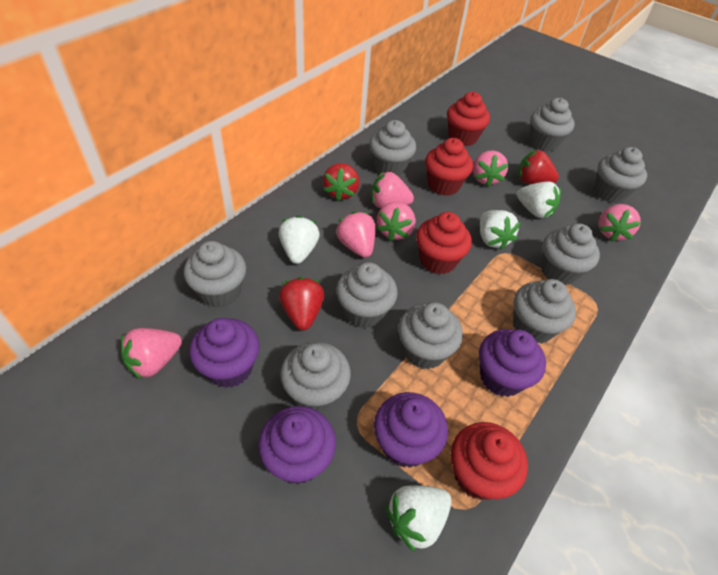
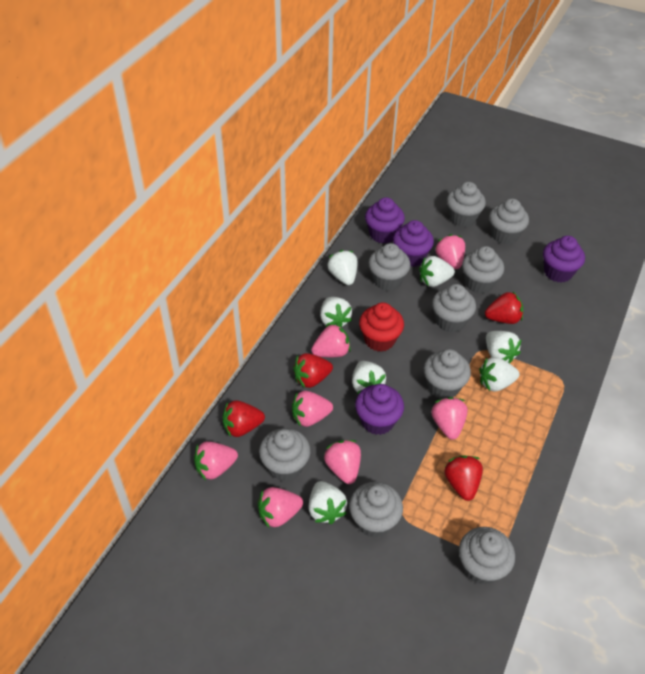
pink strawberry: [121,328,182,379] [336,211,375,258] [371,171,414,208] [376,202,416,241] [473,150,508,187] [599,204,641,242] = 6 -> [194,441,238,480] [258,487,303,529] [292,391,333,427] [311,323,350,357] [324,440,361,484] [431,397,468,440] [435,234,465,269] = 7
red cupcake: [416,212,472,274] [425,138,473,196] [447,92,490,146] [451,422,528,500] = 4 -> [359,303,404,352] = 1
red strawberry: [279,277,324,330] [323,163,359,201] [518,150,559,184] = 3 -> [223,400,265,437] [293,353,333,388] [444,455,483,501] [485,292,523,324] = 4
white strawberry: [279,215,320,264] [386,485,452,552] [480,210,521,250] [517,182,561,218] = 4 -> [308,481,347,524] [320,297,352,328] [327,250,358,285] [352,361,386,394] [419,256,455,287] [479,357,520,392] [486,331,521,363] = 7

